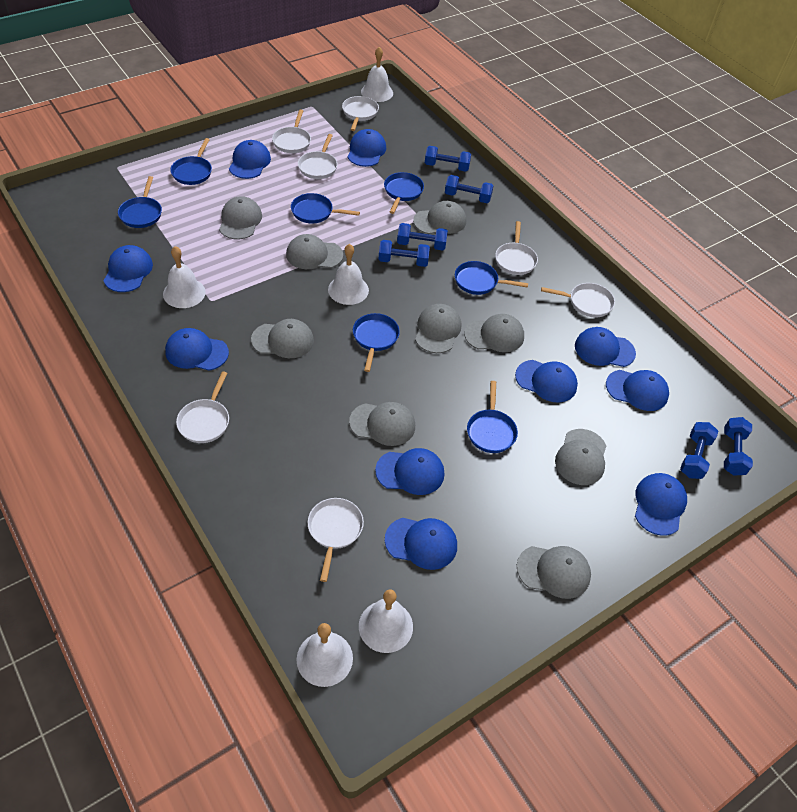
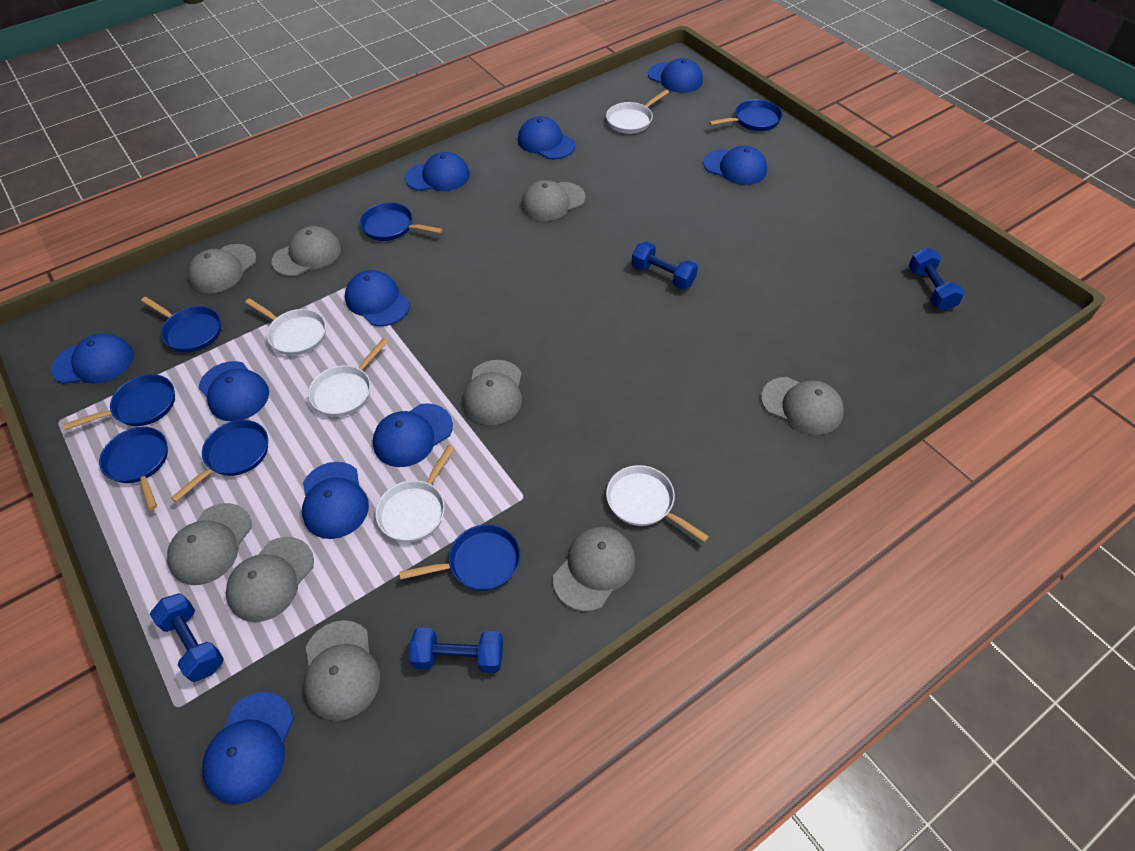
blue dumbbell: [378,240,430,267] [397,223,448,250] [425,146,471,171] [445,175,493,203] [680,422,718,479] [724,417,753,476] = 6 -> [150,593,224,682] [409,627,503,673] [631,242,698,289] [909,248,965,311] = 4
white bell: [163,246,206,308] [297,623,353,687] [328,244,369,305] [359,589,413,653] [361,47,393,102] = 5 -> none = 0
white pan: [176,371,229,443] [272,109,311,153] [298,134,337,179] [307,498,364,582] [342,96,379,131] [495,221,538,275] [541,283,615,318] = 7 -> [245,298,326,356] [308,338,388,417] [375,445,455,542] [606,90,669,134] [606,465,709,543] = 5

